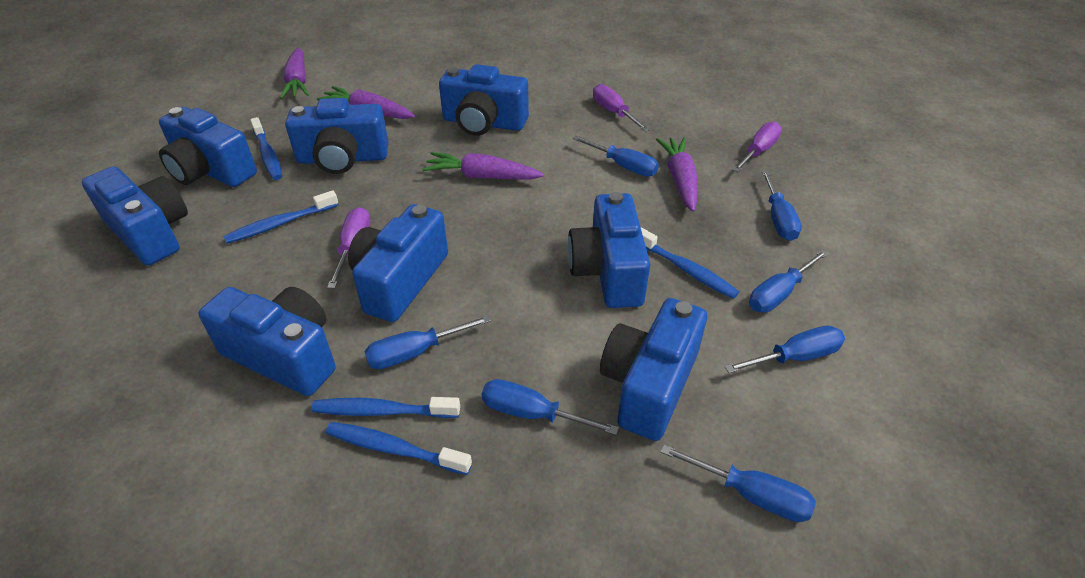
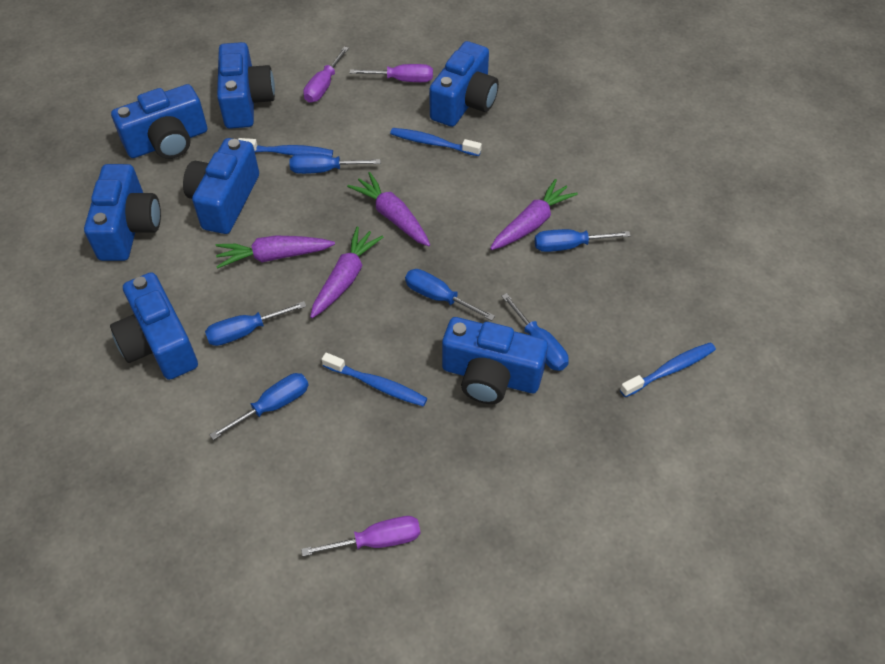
blue camera: [82,166,188,266] [159,107,257,187] [198,287,335,396] [285,98,389,174] [348,204,448,322] [439,64,529,136] [567,192,650,308] [600,298,707,441] = 8 -> [84,164,161,261] [110,272,198,380] [111,84,207,159] [183,138,259,234] [217,42,275,129] [429,41,499,127] [442,317,548,404] = 7
blue screwdriver: [364,315,491,369] [482,379,619,435] [572,136,659,176] [661,444,816,522] [724,326,845,373] [749,250,829,313] [761,170,802,241] = 7 -> [205,301,306,346] [210,373,308,440] [290,154,381,174] [405,269,495,321] [501,293,569,371] [535,229,631,252] = 6
blue toothbrush: [223,190,339,244] [250,117,282,180] [311,397,460,418] [326,422,472,475] [641,227,739,299] = 5 -> [238,138,333,157] [322,353,427,407] [390,128,482,156] [620,342,716,397] = 4

